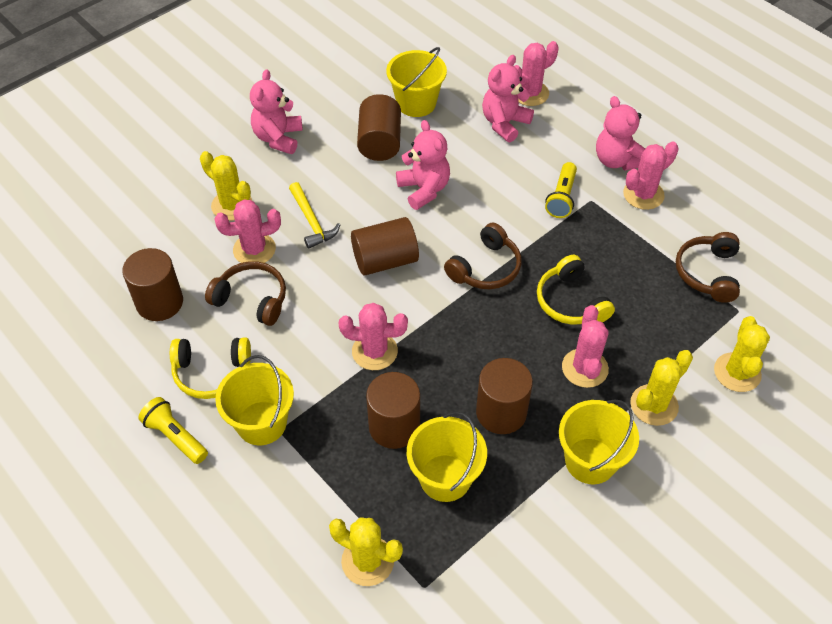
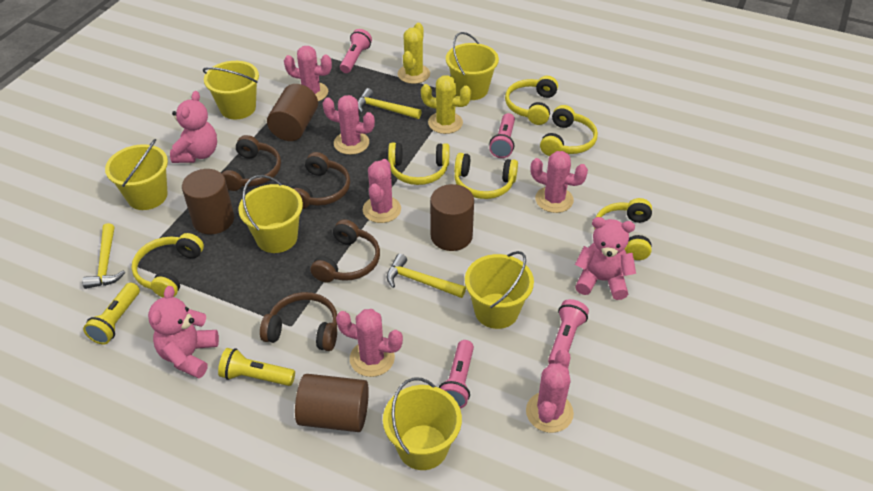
brown cylinder: [122,248,183,321] [351,217,419,276] [357,94,401,161] [366,372,420,449] [476,358,533,434] = 5 -> [182,169,234,234] [267,84,318,141] [295,374,369,432] [430,184,474,251] = 4
brown headphones: [205,261,286,326] [444,223,521,289] [676,232,740,303] = 3 -> [222,135,281,191] [260,292,337,351] [291,152,350,209] [310,219,380,282] = 4
pink cactus: [214,200,281,263] [338,303,408,370] [514,41,558,106] [562,305,609,388] [623,142,679,210] = 5 -> [284,46,332,101] [323,95,375,155] [336,309,403,377] [363,159,401,223] [526,349,574,433] [530,151,588,213] = 6
pink flashlight: none = 0 -> [340,29,372,73] [438,340,474,408] [489,113,515,158] [548,299,589,364] = 4
pink teddy bear: [250,69,303,154] [396,120,450,210] [482,55,534,142] [596,96,645,171] = 4 -> [148,286,219,379] [170,91,217,163] [575,217,636,300] = 3
yellow bucket: [215,355,294,445] [386,47,447,117] [407,412,487,502] [559,399,639,484] = 4 -> [105,139,168,210] [203,61,259,119] [238,175,303,253] [383,377,462,470] [446,32,499,100] [465,251,534,329] = 6
yellow cactus: [200,151,252,221] [329,517,403,586] [630,350,693,426] [714,316,770,392] = 4 -> [398,23,430,84] [421,75,471,134] = 2
yellow hammer: [289,182,340,249] = 1 -> [82,223,125,289] [358,88,422,119] [387,254,466,298] = 3
yellow headphones: [170,337,251,399] [537,255,615,325] = 2 -> [131,233,204,297] [388,142,450,185] [454,153,518,199] [505,76,558,125] [540,105,598,156] [594,198,652,260] = 6

